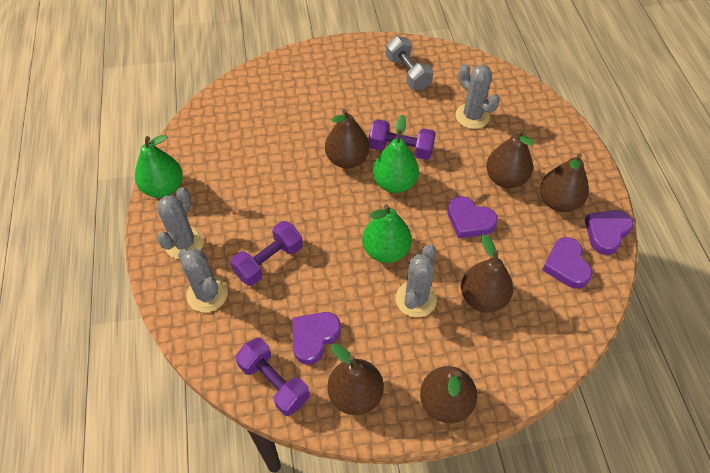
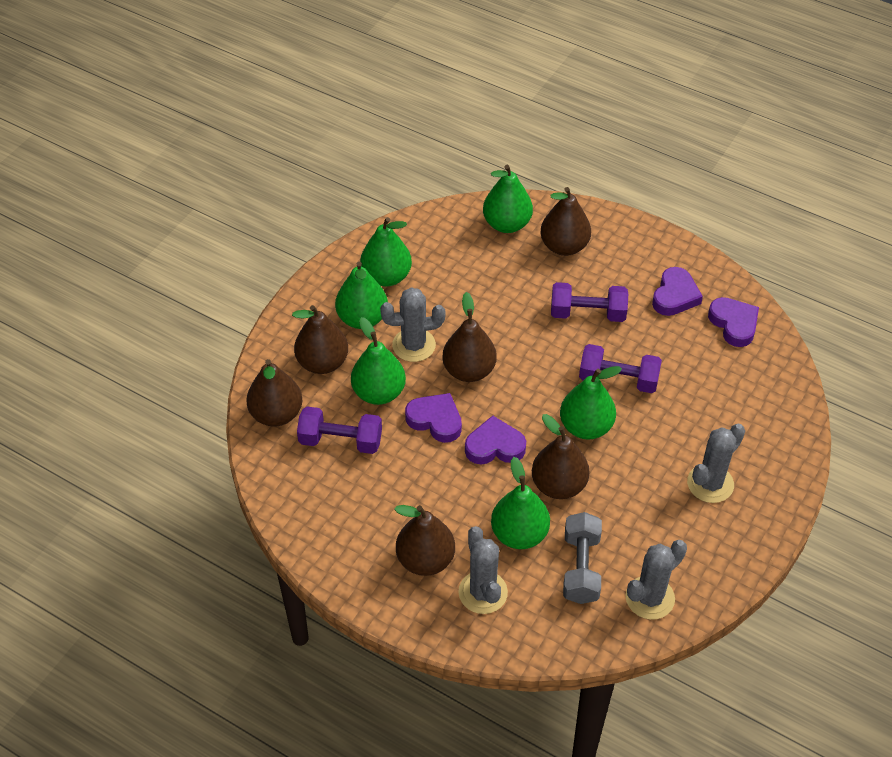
green pear: [135,135,183,198] [362,204,412,263] [373,115,419,193] = 3 -> [335,262,388,329] [351,317,406,405] [360,217,412,286] [483,165,533,233] [491,457,550,549] [560,366,622,440] = 6

